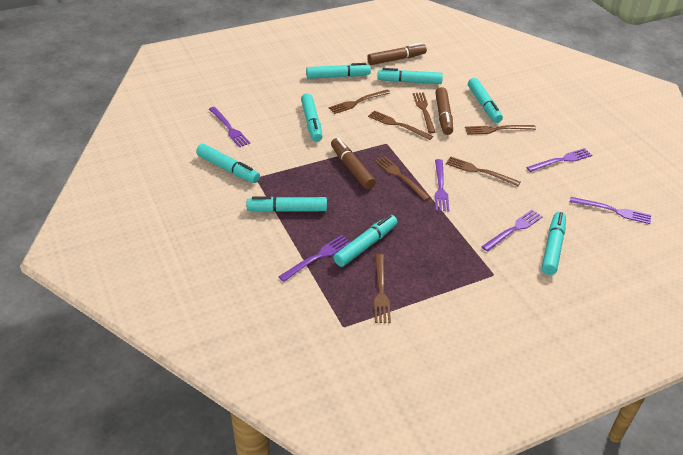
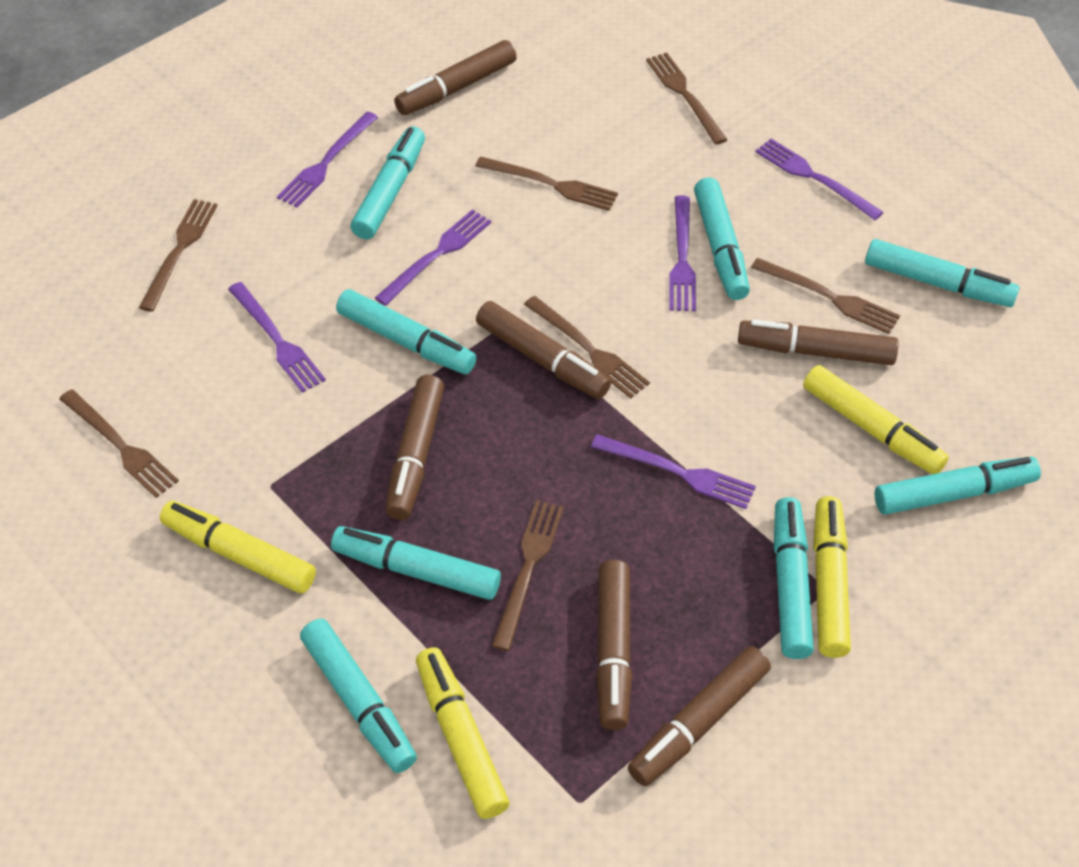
brown marker: [331,138,376,189] [367,43,427,65] [435,87,453,135] = 3 -> [385,375,444,520] [394,40,517,115] [476,301,611,399] [596,560,632,730] [628,646,771,786] [738,319,899,365] = 6
yellow marker: none = 0 -> [160,501,316,593] [416,647,509,819] [803,365,949,474] [813,496,851,658] = 4

